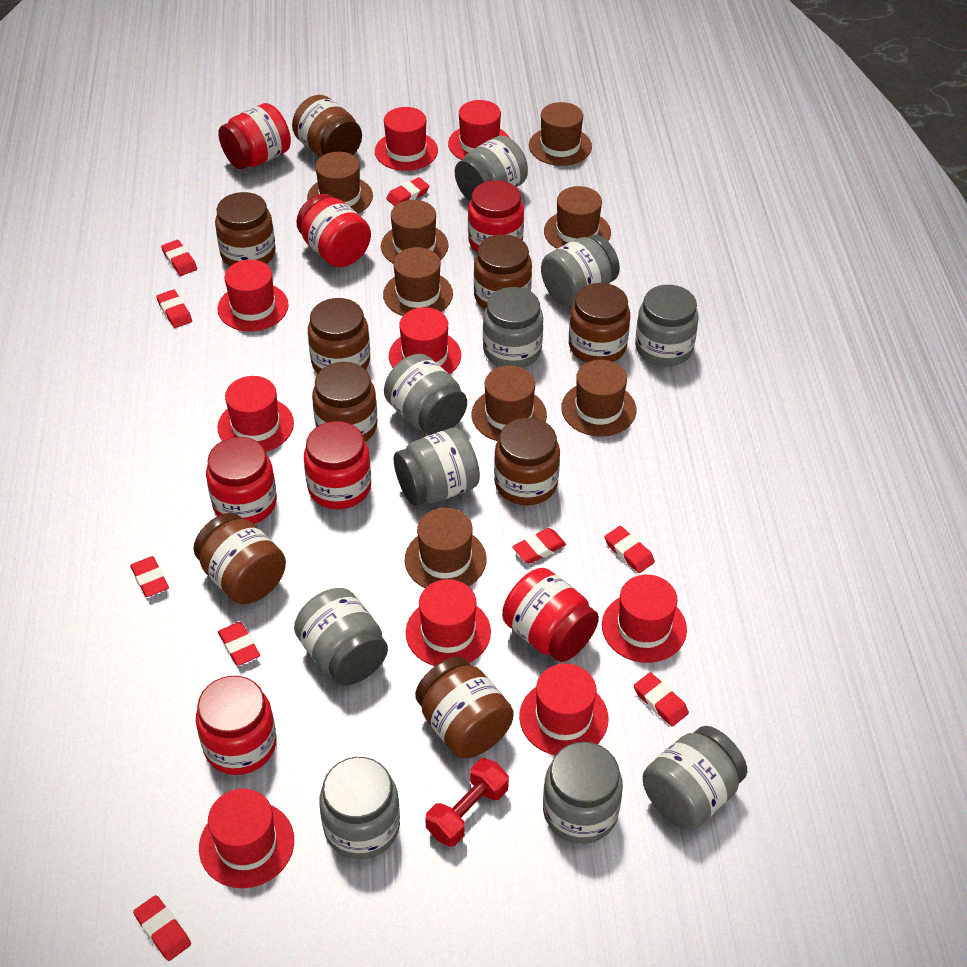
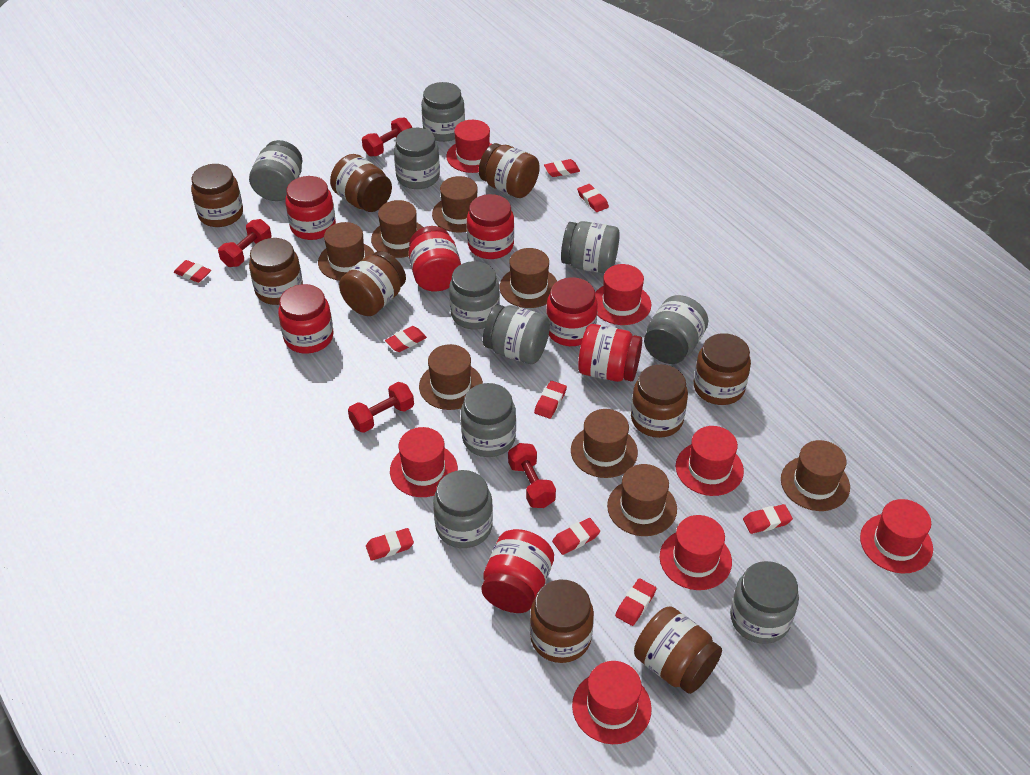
red dumbbell: [425,758,509,847] = 1 -> [218,219,271,267] [348,382,414,433] [362,118,412,156] [508,443,556,508] = 4
red hat: [199,788,294,888] [217,260,289,331] [217,376,294,452] [375,107,438,171] [389,307,461,374] [406,579,491,666] [448,100,510,160] [519,663,608,755] [602,575,687,663] = 9 -> [390,427,458,497] [446,120,491,173] [572,661,652,744] [595,264,651,325] [660,515,732,590] [676,426,744,496] [860,499,933,573] = 7

